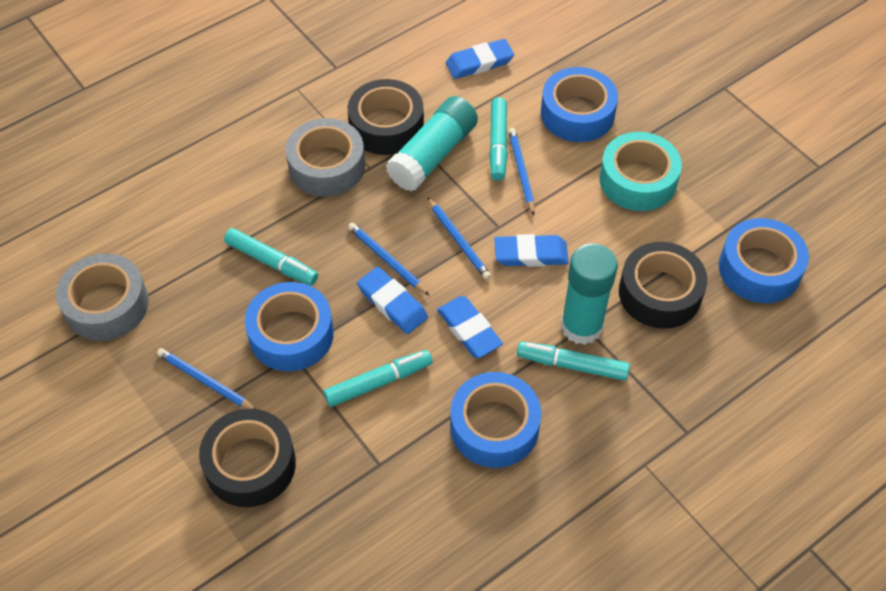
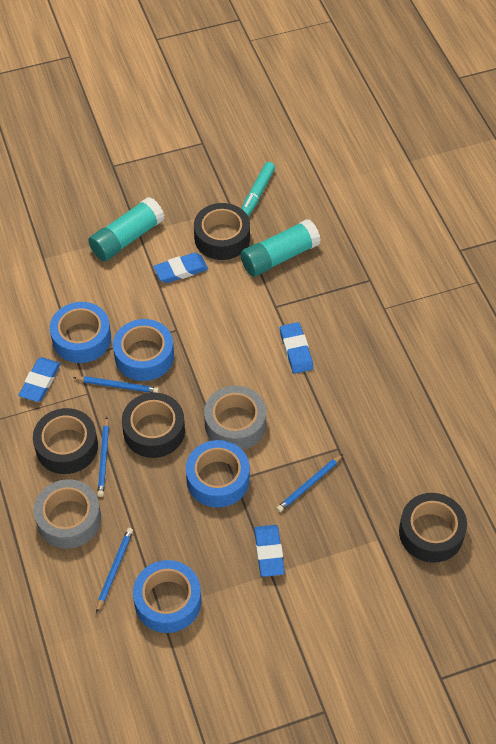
black tape: [199,409,296,507] [348,79,424,155] [619,242,707,329] = 3 -> [33,408,98,474] [122,393,185,458] [194,203,250,260] [399,493,467,563] = 4
turquoise marker: [224,228,318,285] [324,350,433,407] [489,97,508,181] [517,342,630,381] = 4 -> [241,162,275,217] = 1
turquoise tape: [600,132,682,211] = 1 -> none = 0

